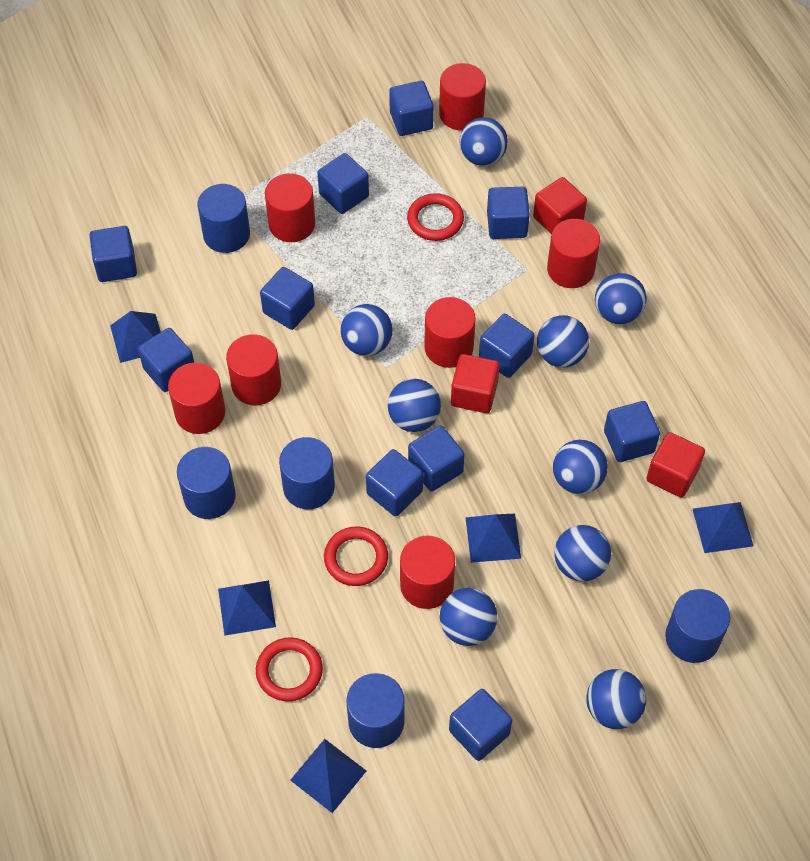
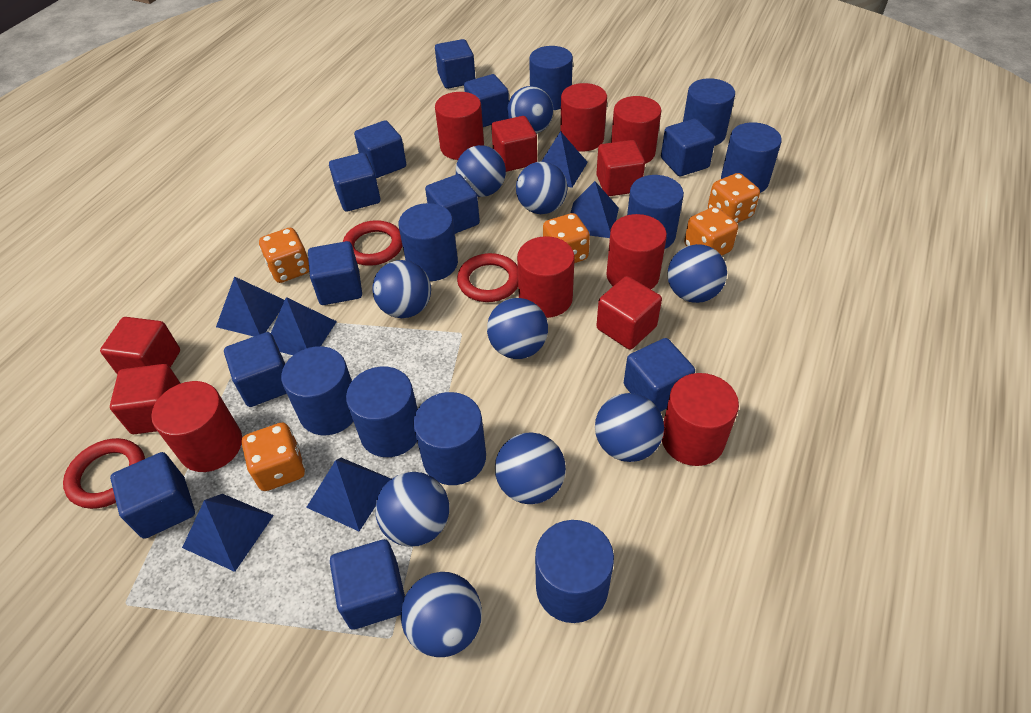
blue ball: [341,304,392,356] [388,379,441,432] [440,588,497,646] [460,117,508,166] [537,315,589,367] [553,440,608,494] [554,525,611,581] [586,669,646,729] [595,273,647,325] = 9 -> [372,260,431,318] [375,472,449,547] [401,572,482,657] [456,145,506,197] [487,298,548,359] [495,432,566,504] [507,86,553,134] [516,161,567,214] [595,393,664,462] [667,244,727,303] = 10
blue cylinder: [177,447,236,519] [197,184,250,253] [279,437,335,509] [346,673,405,748] [665,589,730,663] = 5 -> [281,346,354,435] [346,367,418,457] [398,203,458,281] [413,392,486,485] [529,46,573,110] [535,520,614,623] [627,175,684,249] [683,78,735,146] [721,122,782,193] = 9
blue pyramid: [110,311,161,363] [218,580,276,636] [290,739,366,813] [465,514,521,563] [693,502,753,553] = 5 -> [182,494,274,572] [216,276,285,336] [271,297,337,355] [306,458,391,532] [542,131,588,188] [571,181,619,238] = 6
orange dice: none = 0 -> [242,423,305,491] [259,228,309,283] [543,213,590,263] [684,207,738,256] [708,173,760,223] = 5
red cube: [451,354,499,413] [533,177,587,234] [646,432,705,498] = 3 -> [100,317,180,375] [110,364,181,434] [491,116,537,172] [596,140,645,196] [596,276,662,350] = 5

